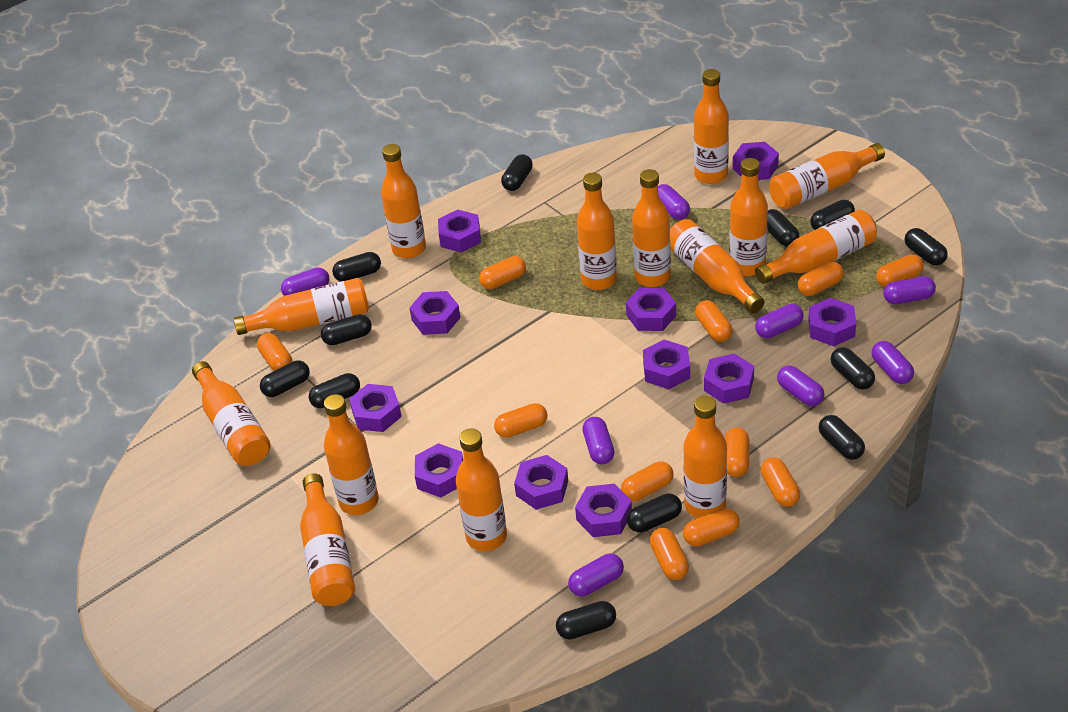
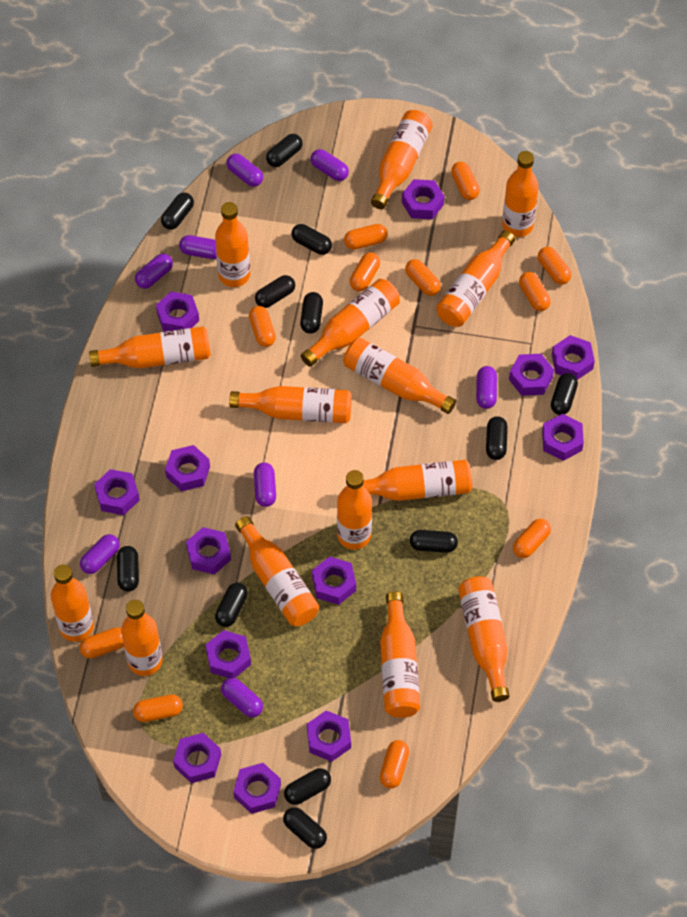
orange bottle: [192,361,270,466] [234,278,369,335] [300,473,355,606] [324,394,379,515] [381,144,426,259] [456,429,507,551] [577,173,617,290] [632,169,671,287] [670,219,765,313] [683,396,727,518] [694,69,729,184] [729,158,768,276] [755,210,877,284] [769,143,885,209] = 14 -> [51,564,94,642] [89,327,211,368] [121,600,163,676] [215,202,250,287] [229,386,352,423] [235,516,319,626] [301,279,400,367] [337,470,372,550] [343,338,456,414] [362,460,472,501] [371,110,433,209] [380,591,420,718] [436,230,515,327] [458,576,510,702] [502,151,539,237] = 15
purple nut: [349,384,402,432] [409,291,460,335] [415,443,463,498] [438,209,481,253] [514,455,568,510] [575,484,632,537] [626,288,676,331] [643,340,690,389] [704,354,754,404] [733,142,779,180] [808,298,856,346] = 11 -> [94,469,140,515] [156,291,199,331] [165,445,210,491] [173,733,221,783] [186,527,231,575] [206,630,251,678] [233,763,281,814] [307,710,351,762] [312,556,356,605] [402,179,444,219] [509,354,554,396] [542,414,584,461] [552,335,595,380] = 13

